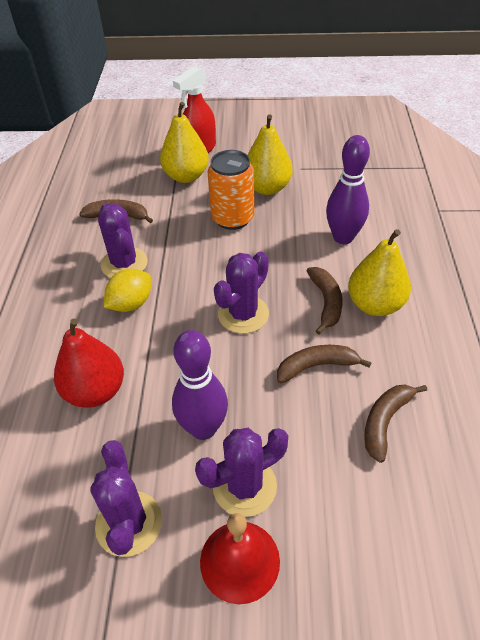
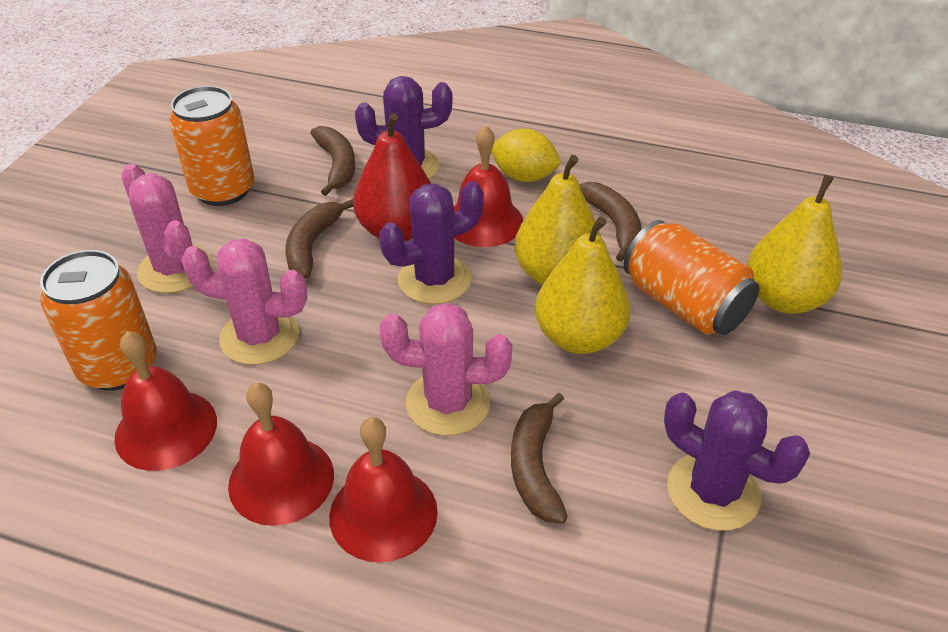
orange can: [208,150,255,230] = 1 -> [40,250,157,391] [170,86,254,206] [624,220,760,335] = 3
pink cactus: none = 0 -> [121,164,212,293] [181,238,307,365] [379,303,512,436] = 3
purple bowling pin: [172,330,228,440] [326,135,370,244] = 2 -> none = 0
purple cactus: [90,440,162,557] [98,202,148,278] [195,428,288,517] [214,252,269,334] = 4 -> [355,76,453,179] [379,181,484,304] [664,390,810,531] = 3
red bell: [200,513,280,604] = 1 -> [114,331,217,471] [228,383,334,526] [329,417,438,563] [454,125,523,247] = 4
red spray bottle: [173,66,216,153] = 1 -> none = 0

